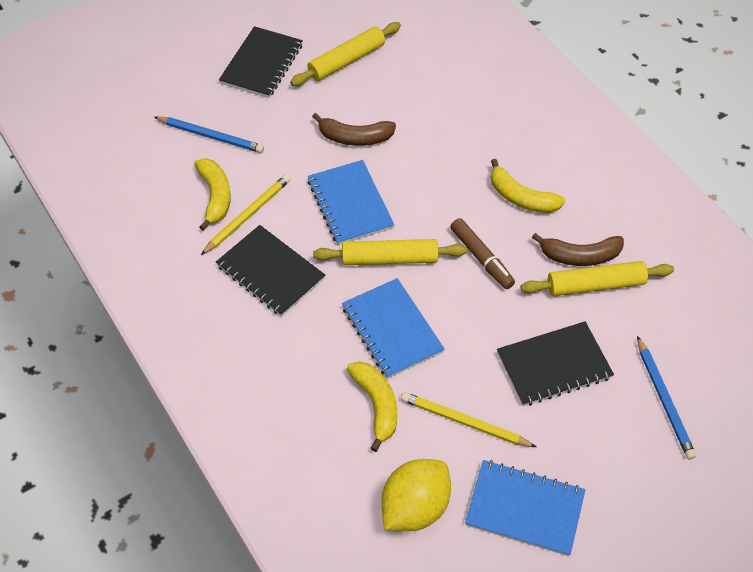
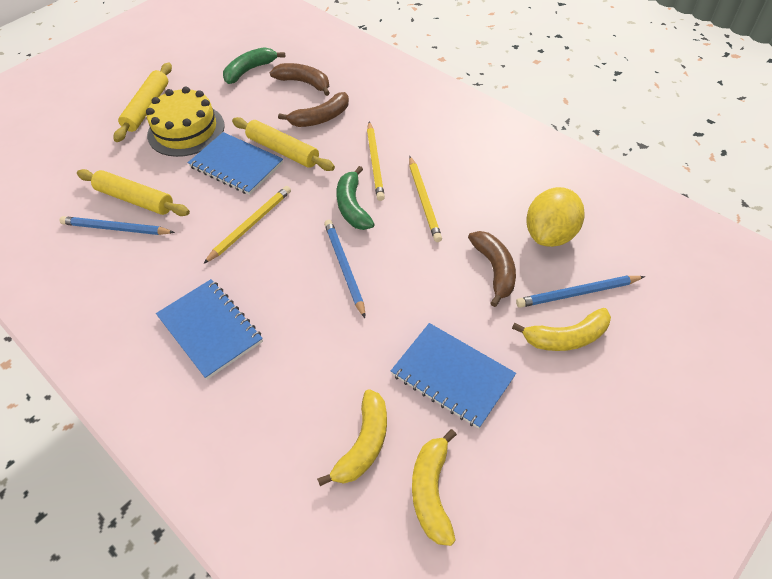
black notebook: [216,225,325,317] [219,26,303,98] [497,321,614,406] = 3 -> none = 0
blue pencil: [154,116,264,153] [637,336,696,460] = 2 -> [59,216,175,235] [324,220,365,318] [516,276,645,308] = 3
brown banana: [312,113,396,146] [532,233,624,266] = 2 -> [270,63,330,96] [278,92,349,127] [468,231,516,307] = 3
brown marker: [450,218,515,289] = 1 -> none = 0
green banana: none = 0 -> [223,47,285,84] [336,166,375,230] = 2
yellow cake: none = 0 -> [146,87,225,157] = 1
yellow pencil: [201,174,291,255] [401,392,536,447] = 2 -> [203,186,291,264] [367,122,385,201] [409,156,442,242] = 3

